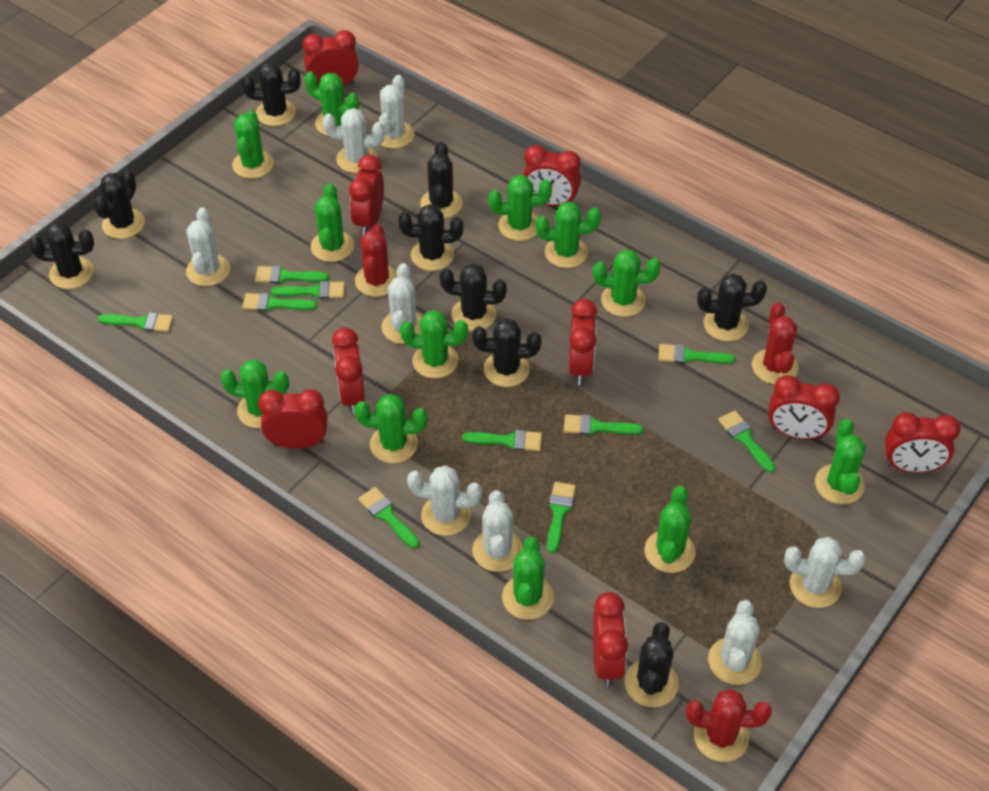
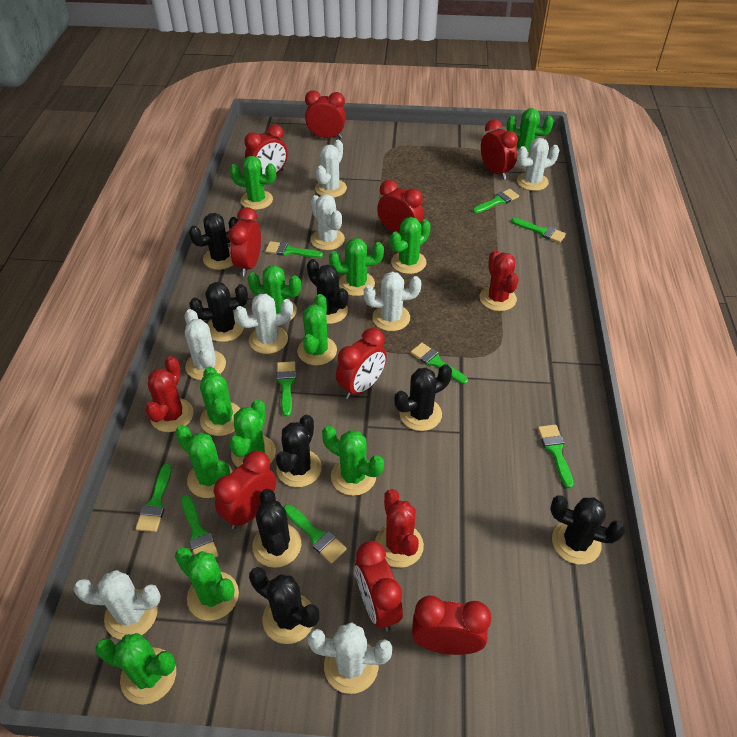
black cactus: [28,222,94,289] [93,169,145,239] [241,62,301,126] [398,204,463,271] [420,142,463,218] [440,264,507,331] [472,318,541,387] [625,622,679,707] [697,274,767,341] = 9 -> [189,213,238,270] [189,282,248,342] [249,567,319,644] [252,489,301,568] [276,415,322,487] [307,259,348,324] [394,364,452,431] [550,495,626,564] = 8
green brush: [98,312,173,332] [242,293,317,311] [255,266,329,284] [271,281,345,299] [358,487,419,548] [462,430,542,451] [547,482,576,553] [564,414,643,435] [658,344,735,364] [718,411,775,473] = 10 -> [136,464,172,532] [181,495,218,557] [265,241,323,258] [277,361,296,417] [284,504,347,564] [410,343,468,384] [473,189,519,213] [511,218,566,243] [538,425,574,488] = 9

